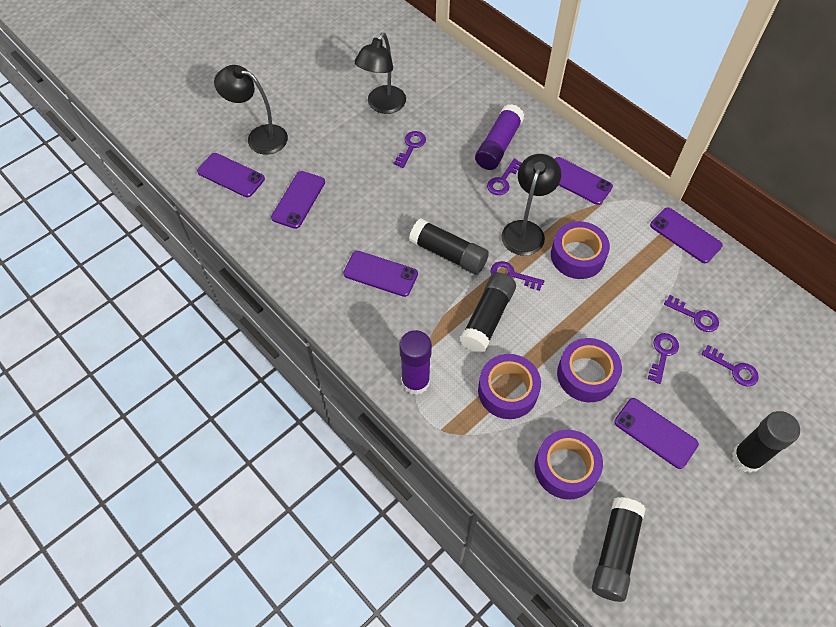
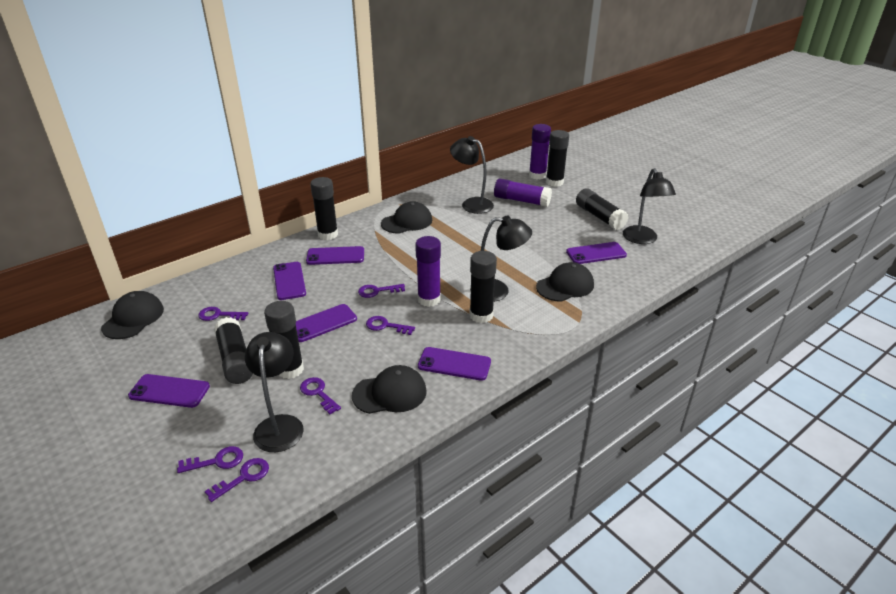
black cap: none = 0 -> [101,291,164,339] [352,365,427,414] [381,201,432,234] [536,262,594,302] = 4
black glue stick: [409,218,489,275] [460,273,516,353] [592,497,646,602] [732,411,800,473] = 4 -> [214,317,253,384] [264,301,304,379] [310,177,338,240] [469,251,497,323] [546,130,569,187] [576,189,629,230] = 6
black lamp: [214,65,288,155] [354,33,406,114] [501,154,561,256] = 3 -> [245,332,304,452] [450,136,494,214] [470,215,532,302] [623,168,676,244] = 4
purple glue stick: [399,330,432,395] [475,104,524,170] = 2 -> [415,236,441,307] [494,178,552,207] [529,124,551,180] = 3
purple tape: [478,354,541,419] [535,430,603,500] [551,221,610,279] [557,338,622,402] = 4 -> none = 0

